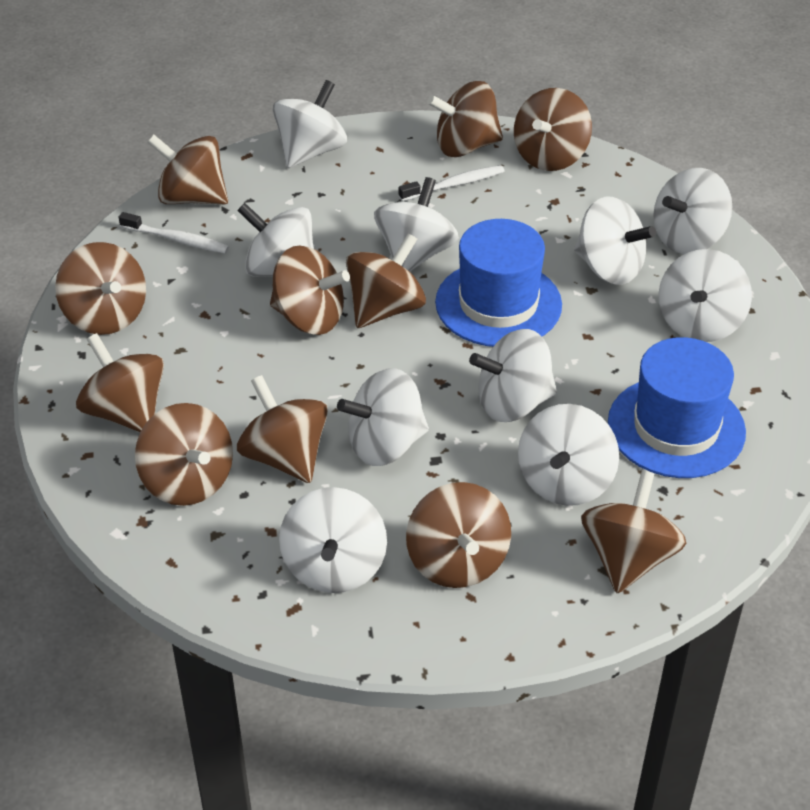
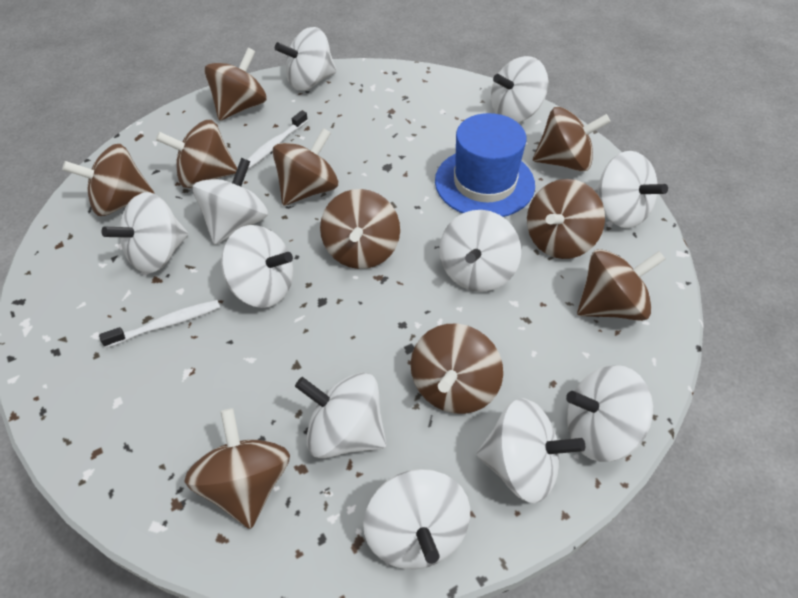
blue hat: [435,219,562,347] [608,337,746,478] = 2 -> [435,113,535,217] = 1
brown spinning top: [55,242,146,335] [76,333,164,432] [135,403,233,506] [147,135,228,204] [237,375,328,483] [270,245,350,335] [346,233,426,328] [406,482,511,588] [427,81,503,157] [514,88,592,171] [581,470,686,593] = 11 -> [62,144,155,216] [156,120,237,188] [184,408,290,529] [204,48,267,121] [272,128,338,206] [320,189,400,269] [411,324,503,414] [527,179,605,259] [533,107,611,172] [577,249,665,321] = 10
white spinning top: [237,203,314,277] [273,80,347,168] [279,487,387,593] [337,368,429,466] [374,177,459,272] [469,329,557,422] [518,404,619,506] [574,197,656,285] [653,168,732,254] [659,249,752,342] = 10 -> [101,192,188,273] [192,158,268,245] [221,225,293,308] [275,27,337,91] [295,372,387,458] [363,469,470,570] [439,210,521,292] [477,398,585,503] [491,56,548,122] [566,365,653,462] [594,151,668,228] = 11

